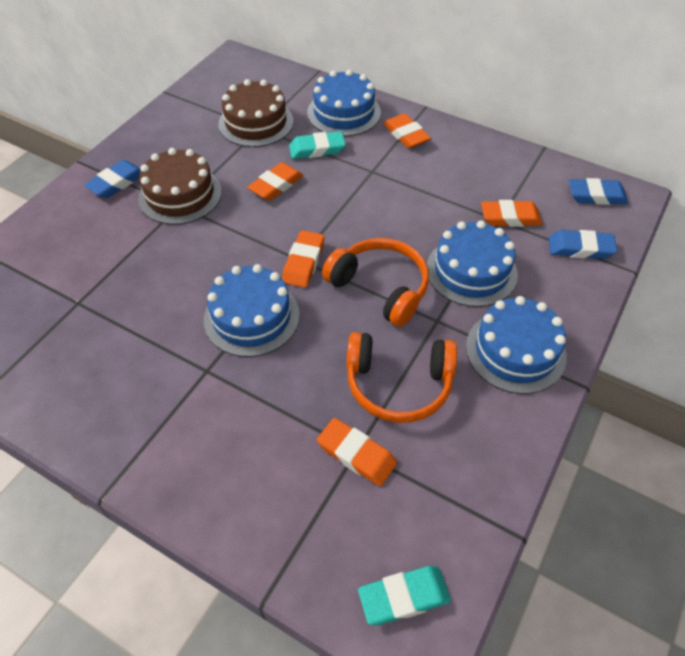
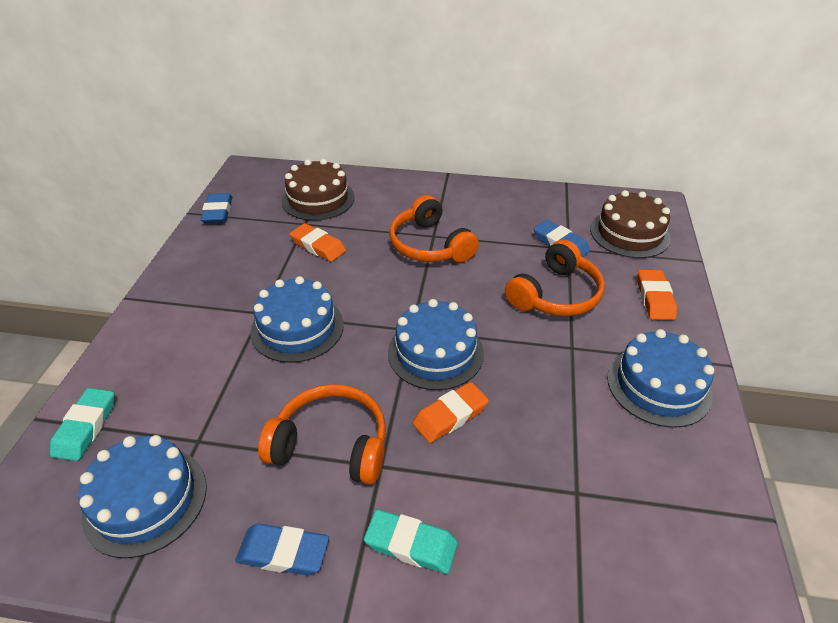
orange eraser: [247,162,303,201] [282,230,325,288] [317,418,397,486] [383,113,431,148] [481,200,542,227] = 5 -> [290,223,346,262] [413,382,489,443] [637,270,677,320] = 3
orange headphones: [322,238,429,327] [346,332,457,423] = 2 -> [258,384,386,485] [389,195,479,263] [505,240,605,316] = 3

